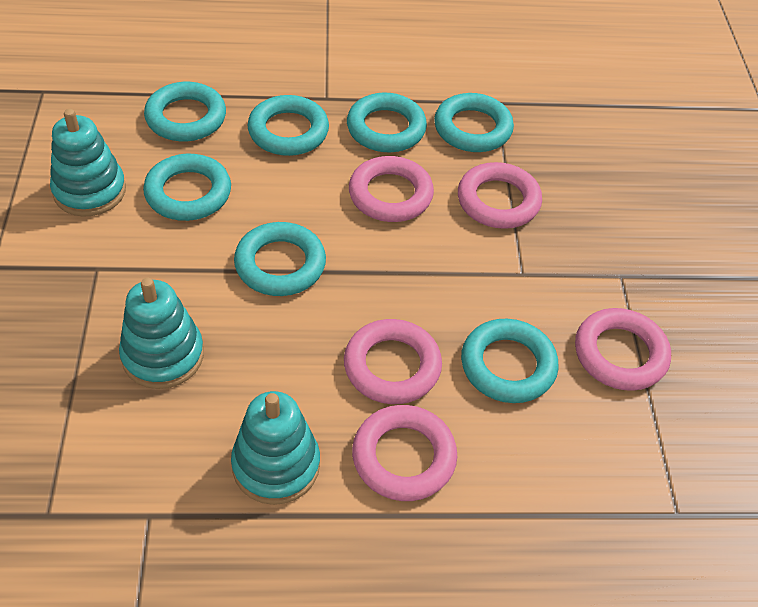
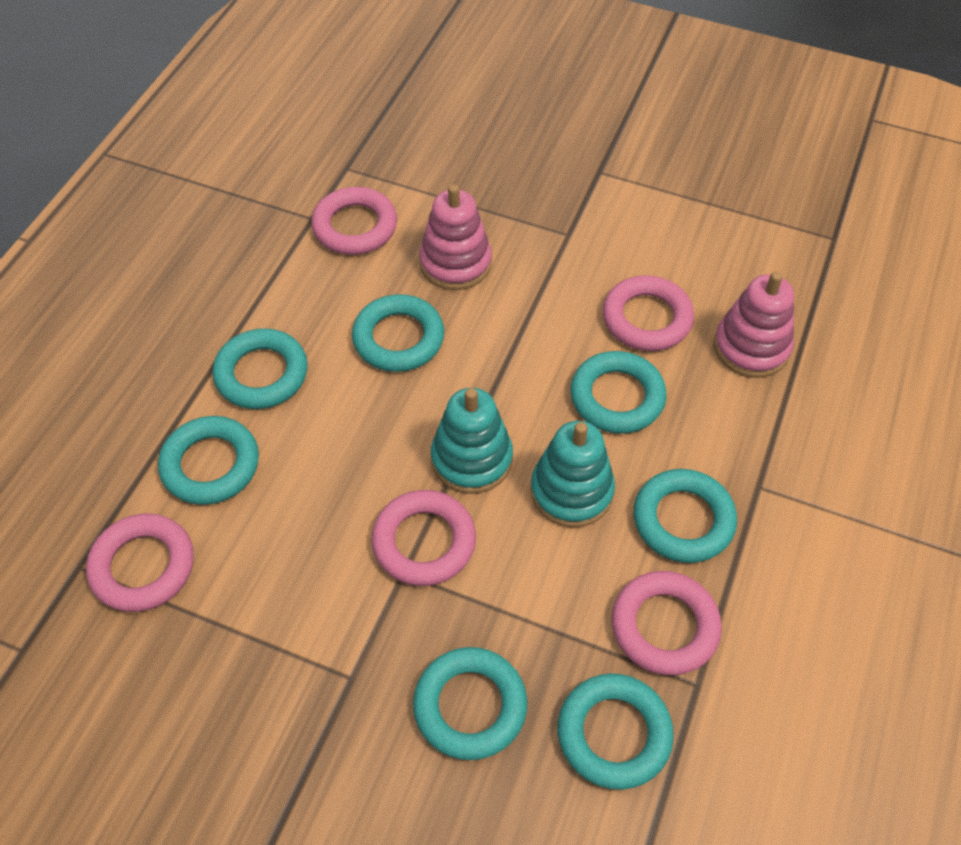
pink stacking toy: none = 0 -> [419,184,492,290] [714,271,794,378] = 2
turquoise stacking toy: [50,109,126,217] [119,278,204,389] [231,391,320,505] = 3 -> [431,388,513,494] [530,421,615,528] = 2

